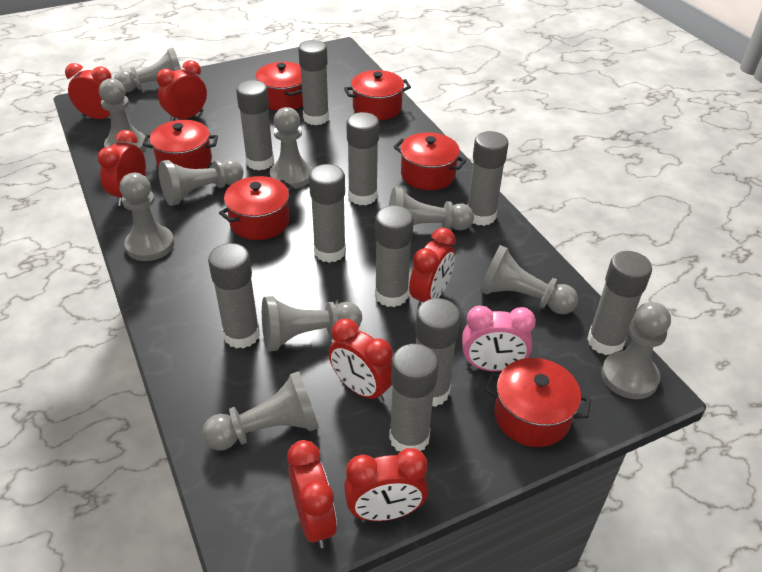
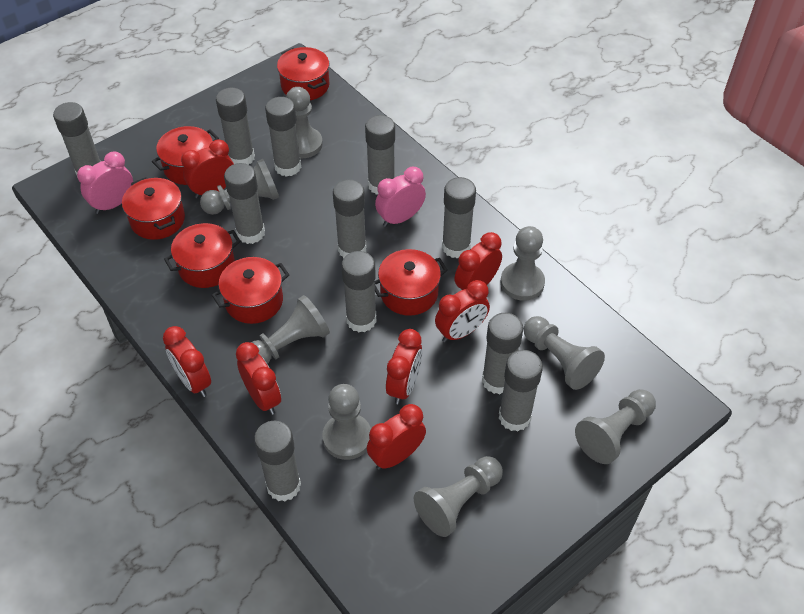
grey glue stick: [208,243,260,349] [236,80,274,170] [298,40,329,125] [309,164,346,263] [346,112,379,205] [375,205,414,307] [389,344,438,452] [415,298,461,407] [467,131,509,226] [587,251,652,355] = 10 -> [53,102,101,175] [216,88,255,165] [224,163,265,244] [254,421,301,502] [265,97,301,177] [333,179,367,258] [341,251,376,332] [365,115,395,195] [442,177,476,258] [482,313,523,394] [499,350,543,432] = 11
grey pawn: [99,78,146,152] [114,47,181,93] [119,173,174,261] [159,159,244,206] [202,371,319,451] [262,296,362,352] [270,107,312,189] [389,187,474,231] [480,245,578,314] [601,302,671,399] = 10 -> [200,159,279,215] [251,295,330,364] [286,87,323,158] [322,384,371,460] [414,456,503,537] [501,226,545,301] [524,316,605,390] [575,389,656,464] = 8
pink clock: [462,306,536,372] = 1 -> [77,152,133,214] [375,167,426,227] = 2

